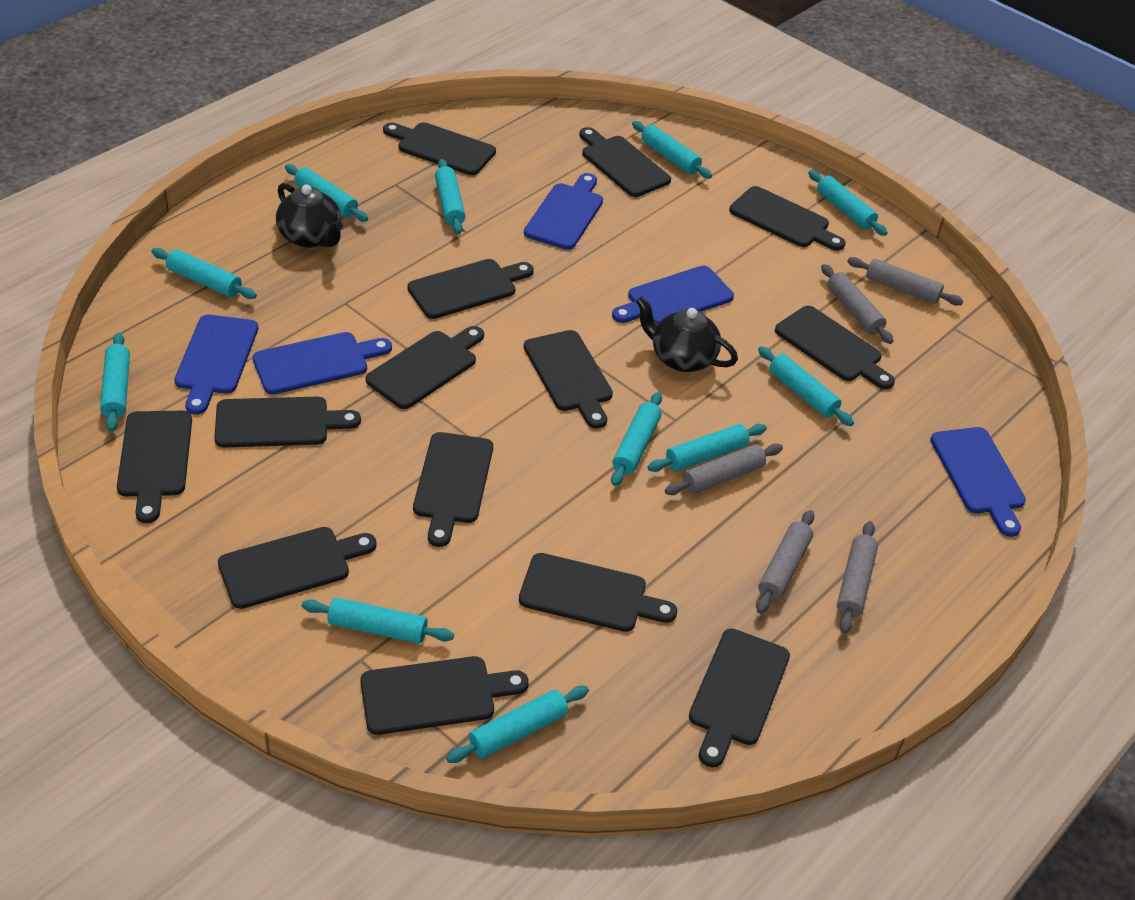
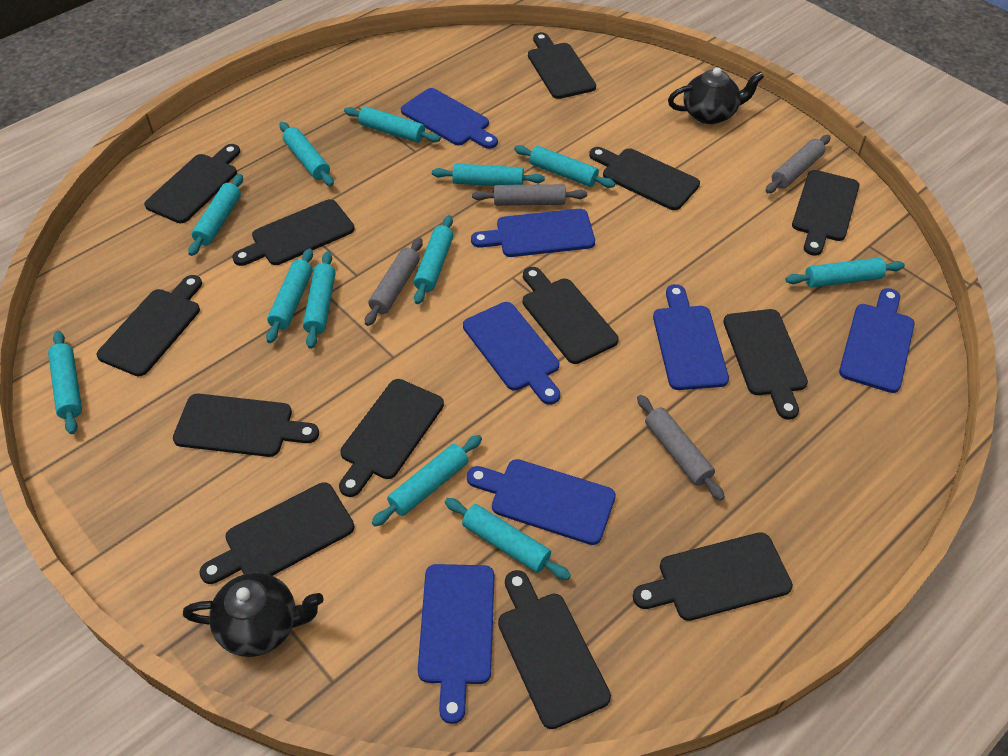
black cutting board: [117,411,192,523] [214,397,361,448] [218,527,377,609] [360,656,529,735] [366,326,484,409] [383,122,496,175] [408,259,534,319] [413,432,493,547] [519,553,677,632] [524,330,613,429] [579,127,671,197] [689,629,790,767] [729,186,845,251] [775,306,895,389] = 14 -> [97,275,202,377] [144,144,240,223] [173,394,319,457] [199,482,354,584] [232,199,355,266] [339,379,444,497] [498,570,611,729] [523,267,619,364] [528,32,596,99] [589,147,700,210] [633,532,793,621] [723,309,808,420] [792,170,859,256] = 13
blue cutting board: [175,315,258,415] [253,332,392,395] [524,173,603,250] [612,266,734,324] [930,427,1026,537] = 5 -> [401,88,498,149] [418,564,494,724] [463,302,560,405] [467,459,616,545] [471,209,595,257] [653,284,729,390] [839,288,915,393] = 7
grey rolling pin: [665,444,783,495] [756,510,814,614] [821,264,893,344] [837,521,878,633] [847,257,963,305] = 5 -> [365,238,423,326] [472,184,587,206] [637,395,725,501] [766,135,831,193] = 4
turquoise rolling pin: [100,333,130,432] [152,248,257,299] [285,164,368,222] [302,597,454,644] [435,159,466,234] [446,686,589,763] [611,392,662,486] [632,121,712,179] [647,424,767,472] [758,346,854,426] [808,170,888,236] = 11 -> [48,331,82,434] [188,174,243,256] [266,248,313,343] [280,122,334,186] [303,251,336,349] [344,106,441,143] [372,435,482,526] [414,215,454,304] [432,164,545,186] [445,498,571,580] [514,145,615,188] [786,258,905,288] = 12

